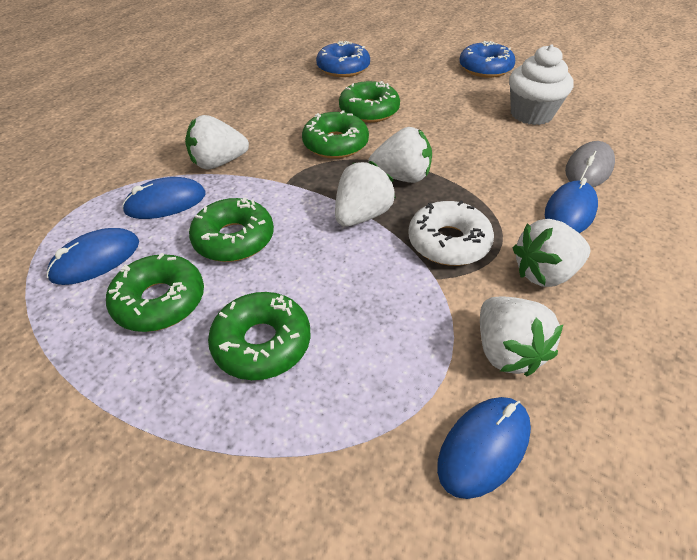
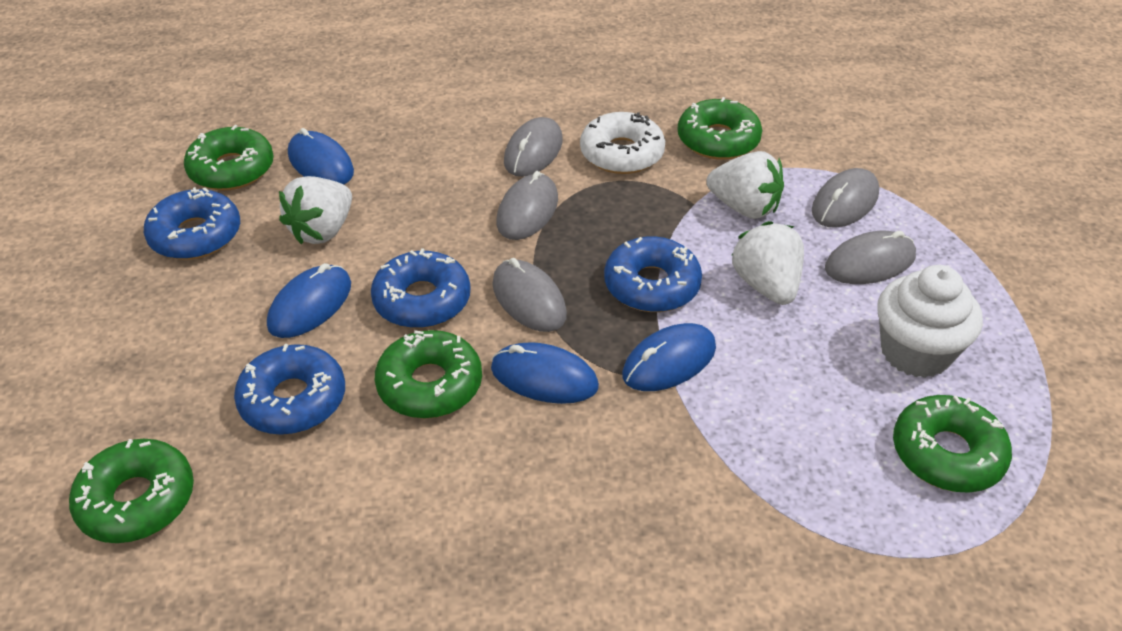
blue donut: [316,41,370,77] [459,41,515,78] = 2 -> [144,187,240,260] [234,344,345,435] [371,248,470,328] [604,236,702,312] = 4
grey mouse: [565,141,615,187] = 1 -> [492,258,567,332] [497,171,558,240] [504,117,563,177] [812,168,879,228] [825,231,916,284] = 5
white strawberry: [185,115,249,169] [335,161,396,226] [368,127,432,183] [480,297,564,376] [513,219,590,287] = 5 -> [279,176,352,244] [706,151,784,219] [731,221,804,305] = 3

